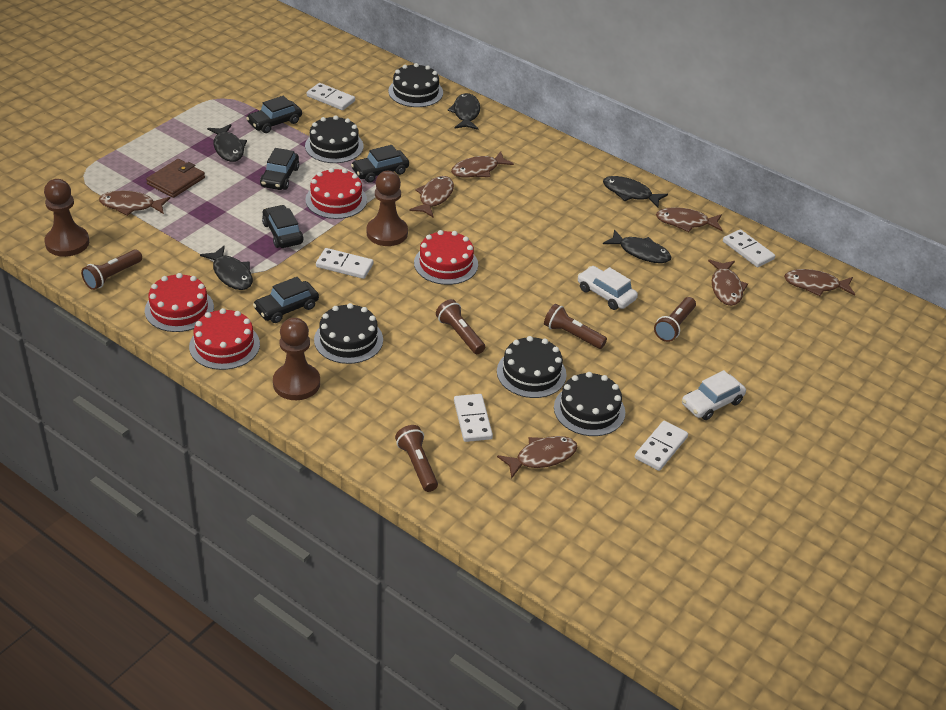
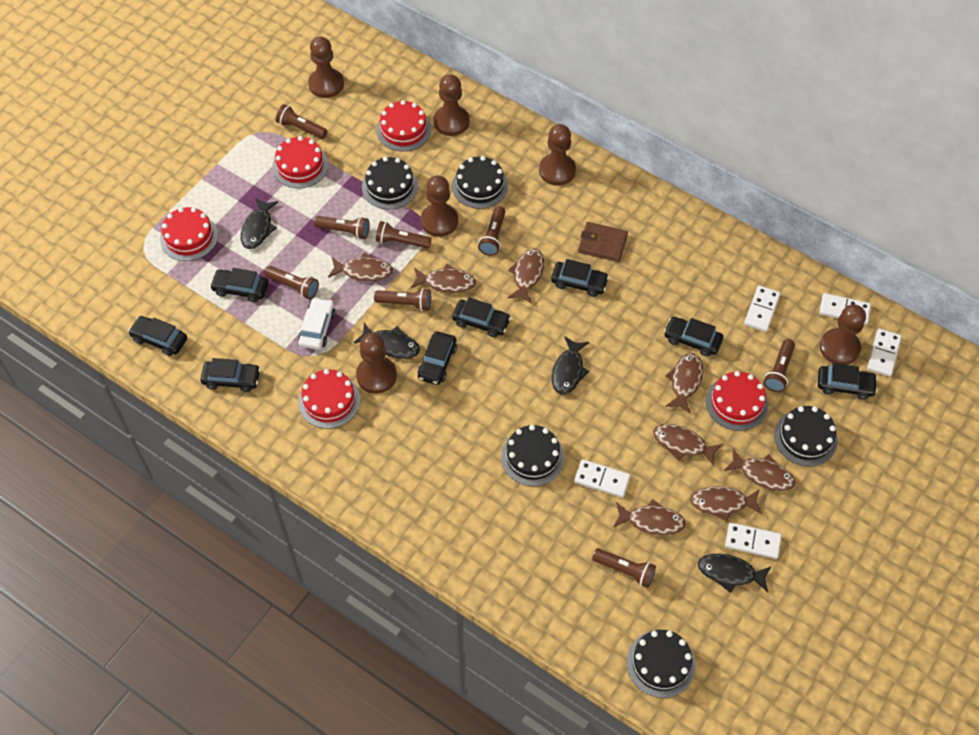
black car: [246,96,302,133] [253,277,319,323] [260,148,299,190] [262,205,303,248] [351,145,409,183] = 5 -> [128,316,187,356] [200,358,261,392] [210,268,269,302] [418,332,457,385] [452,297,511,338] [551,259,609,297] [664,317,723,357] [818,363,878,400] = 8
black fish: [200,246,253,290] [207,124,247,162] [447,93,480,130] [603,176,668,208] [603,229,671,263] = 5 -> [241,198,278,249] [354,323,420,359] [552,336,589,394] [698,554,772,592] = 4
brown fish: [99,191,170,216] [410,176,454,218] [451,151,514,178] [497,436,577,479] [656,207,723,232] [708,259,748,306] [784,269,855,296] = 7 -> [328,253,393,281] [411,264,476,293] [508,248,544,304] [613,499,686,535] [653,424,723,466] [665,353,703,414] [690,486,762,522] [724,449,795,491] = 8
brown flashlight: [81,249,142,290] [395,425,438,492] [436,299,485,354] [544,304,607,349] [654,297,696,342] = 5 -> [264,266,319,299] [276,104,327,139] [314,216,370,239] [374,288,431,311] [376,221,431,249] [478,206,505,256] [592,548,656,588] [764,339,795,392] = 8
brown pawn: [44,179,89,257] [273,318,320,400] [367,171,408,246] = 3 -> [308,37,344,98] [356,333,397,394] [421,175,458,237] [434,74,469,136] [539,124,576,186] [820,304,866,365] = 6
red cake: [145,273,214,332] [189,308,260,370] [306,168,367,219] [414,230,478,285] = 4 -> [160,207,218,261] [272,136,328,188] [298,369,360,429] [376,100,431,151] [706,371,768,431] = 5
white car: [578,266,638,310] [682,370,746,420] = 2 -> [298,297,335,350] = 1

